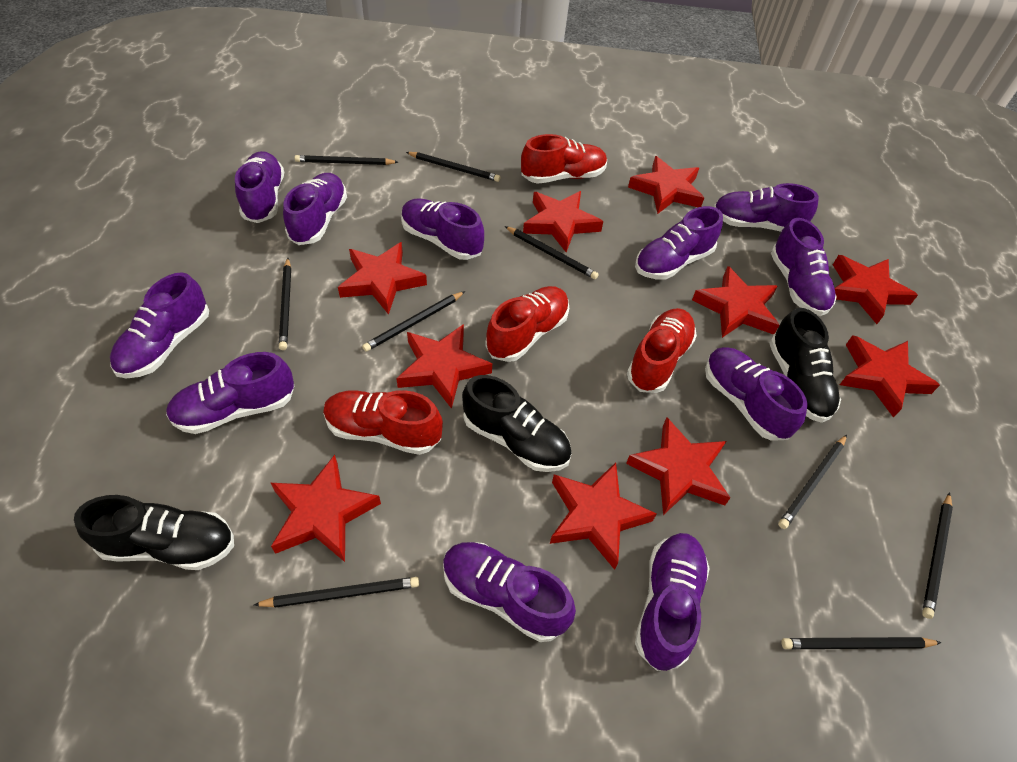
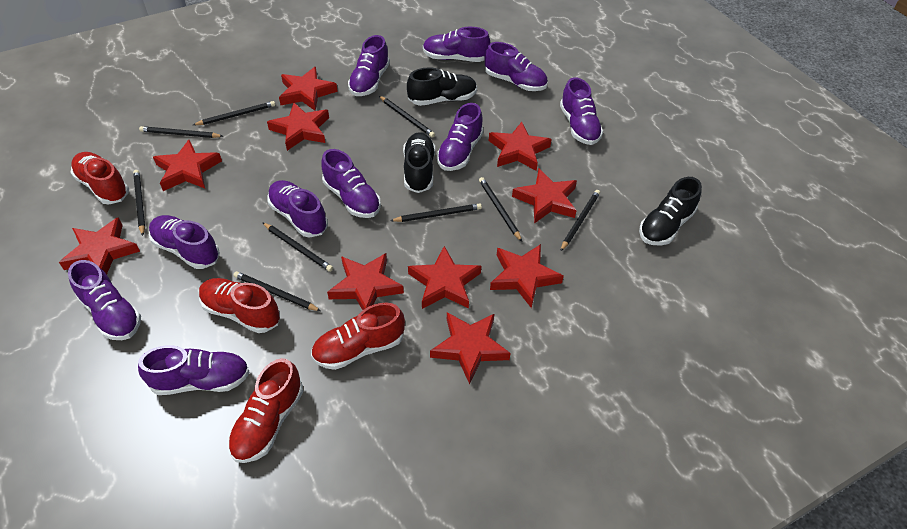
purple shoe: [110,272,209,378] [166,352,294,434] [235,151,284,223] [283,173,347,245] [401,198,484,260] [443,542,576,642] [635,206,723,280] [635,533,710,671] [705,347,808,441] [714,183,819,232] [771,218,837,316] = 11 -> [68,260,141,340] [138,345,250,395] [149,215,220,269] [267,180,328,238] [321,149,381,218] [348,35,390,96] [423,27,491,62] [437,103,483,171] [485,42,548,91] [560,77,603,145] = 10

